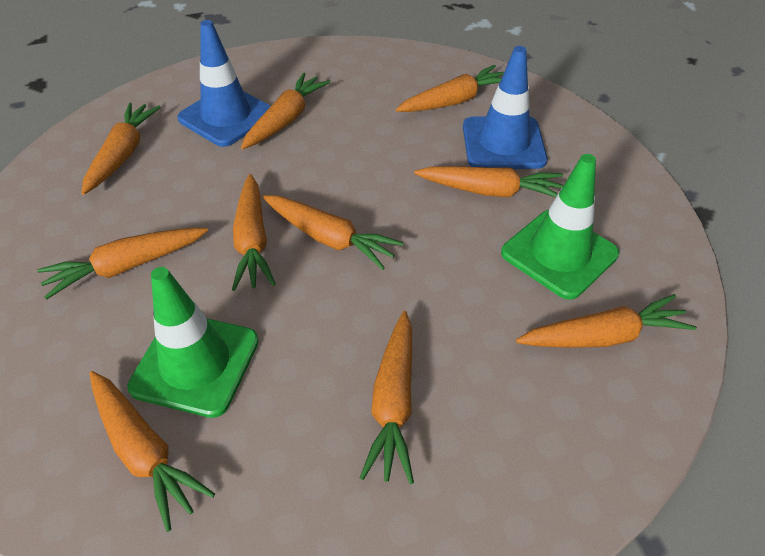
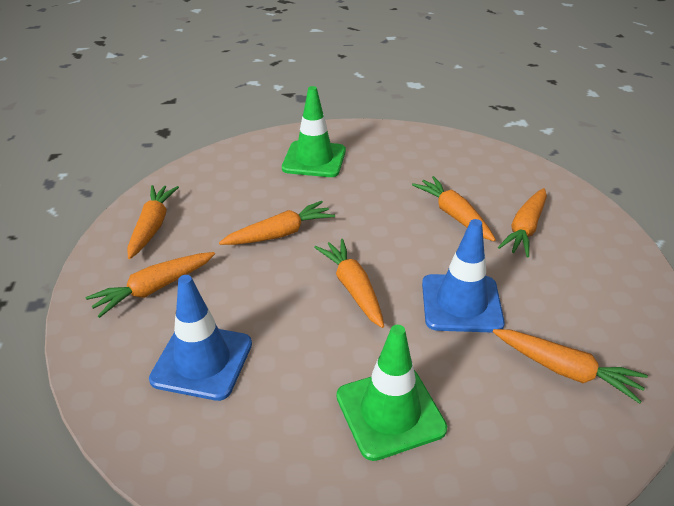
orange carrot: [37,228,208,300] [81,103,161,195] [89,371,215,532] [232,174,276,291] [241,73,330,149] [263,195,404,270] [360,311,414,484] [396,65,504,112] [414,166,564,198] [516,294,697,348] = 10 -> [86,252,215,318] [127,185,179,259] [219,201,335,245] [314,239,384,328] [412,176,496,241] [493,329,648,404] [498,188,547,257] = 7

